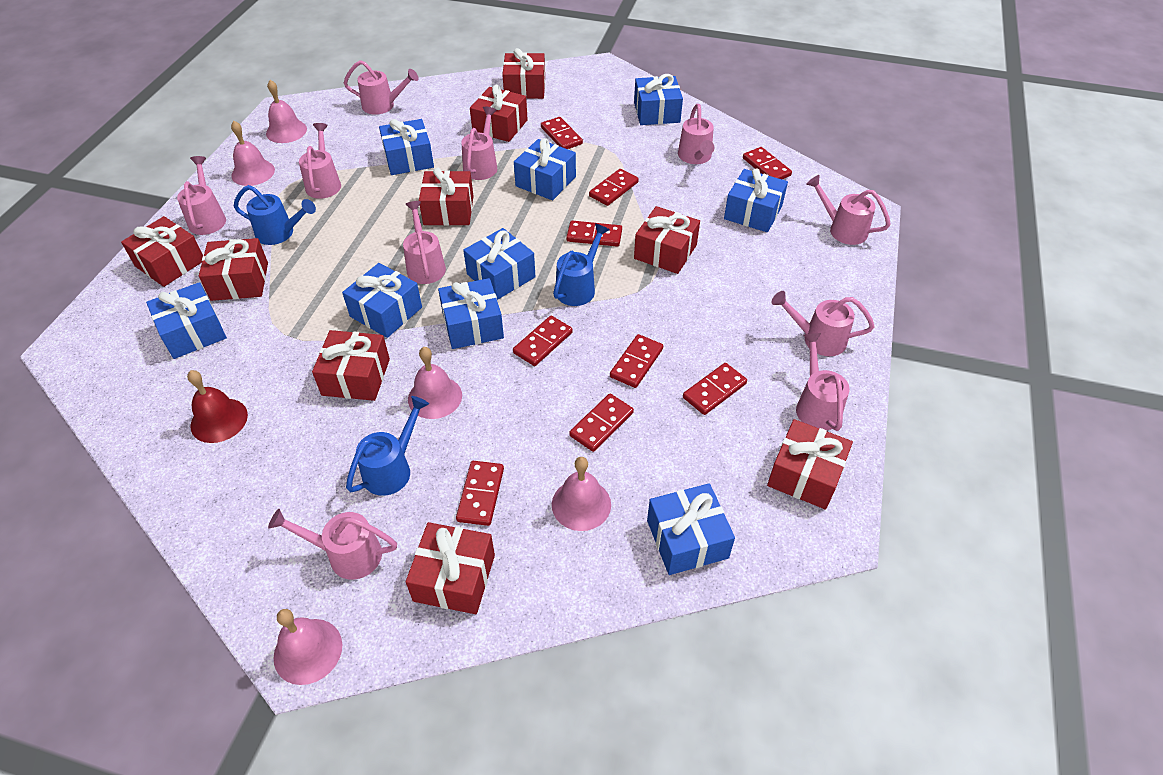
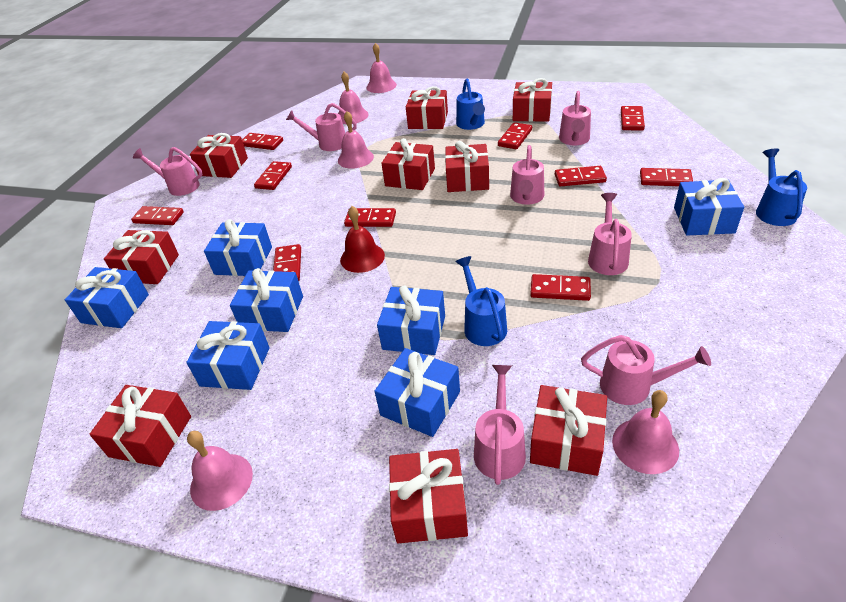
blue gift: [146,282,227,359] [342,263,422,338] [379,119,434,175] [438,278,504,349] [463,228,536,300] [514,138,576,200] [634,74,683,125] [647,483,735,575] [724,168,788,232] = 9 -> [65,267,149,328] [186,321,270,390] [204,219,272,276] [230,268,303,332] [375,348,460,437] [377,285,445,355] [674,178,744,235] = 7
pink watering can: [177,156,226,235] [268,509,397,580] [299,123,341,199] [344,60,419,115] [403,201,446,284] [461,107,497,180] [678,104,714,164] [771,291,875,356] [796,333,849,431] [806,175,891,245] = 10 -> [133,147,202,196] [286,103,357,151] [474,365,526,485] [510,145,544,205] [559,91,591,146] [581,335,711,405] [588,193,632,275] = 7
red domino: [456,461,504,526] [513,316,573,366] [541,117,583,149] [566,221,622,247] [569,394,634,452] [589,169,639,206] [610,334,663,388] [683,363,747,415] [743,147,792,179] = 9 -> [131,206,184,225] [242,133,283,150] [254,161,292,190] [273,244,301,281] [344,208,396,227] [498,122,532,149] [530,274,591,301] [555,166,607,186] [621,106,645,131] [640,168,693,186] = 10

